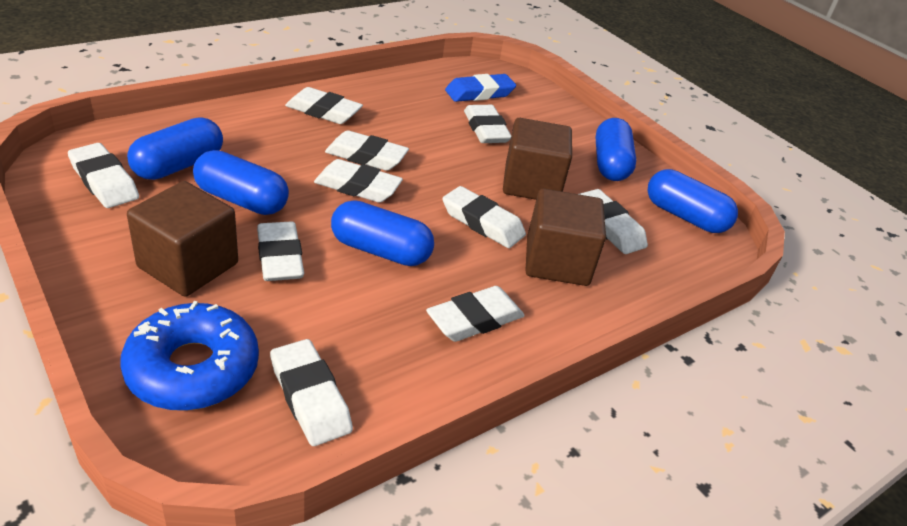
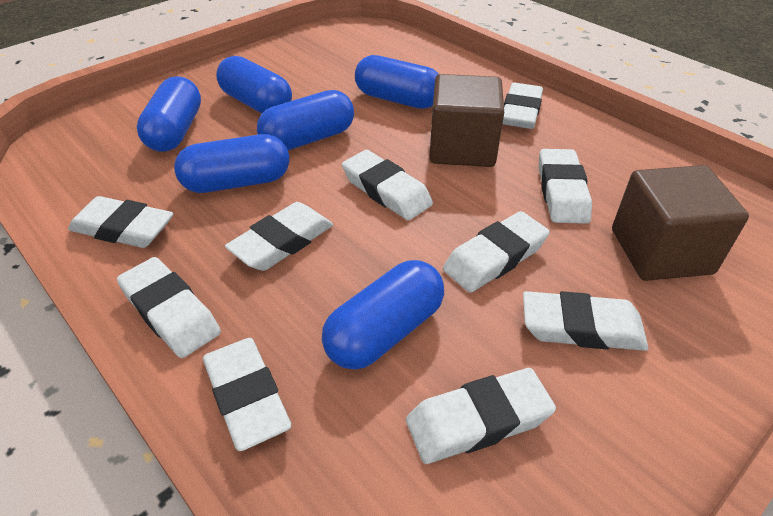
blue capsule: [127,117,223,180] [193,150,289,215] [331,200,434,266] [596,118,636,181] [648,169,738,233] = 5 -> [136,76,201,152] [174,134,289,193] [216,56,292,113] [257,90,354,150] [322,260,444,369] [355,55,438,109] = 6
blue donut: [120,301,259,411] = 1 -> none = 0
blue eraser: [445,74,516,102] = 1 -> none = 0
brown cube: [127,181,238,297] [503,118,572,200] [525,189,606,286] = 3 -> [429,74,504,167] [612,165,749,281] = 2

